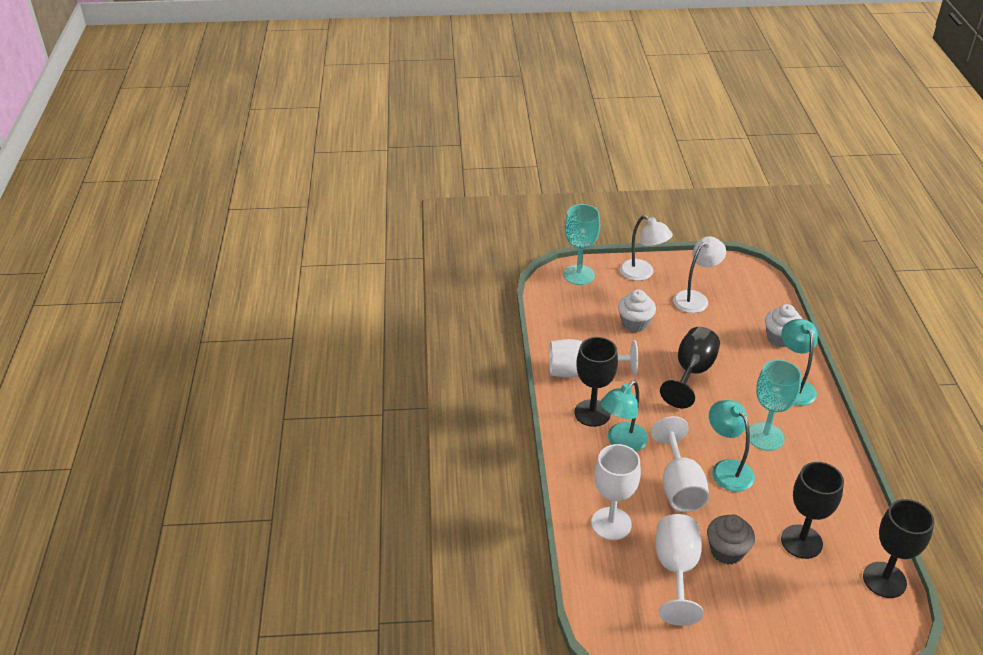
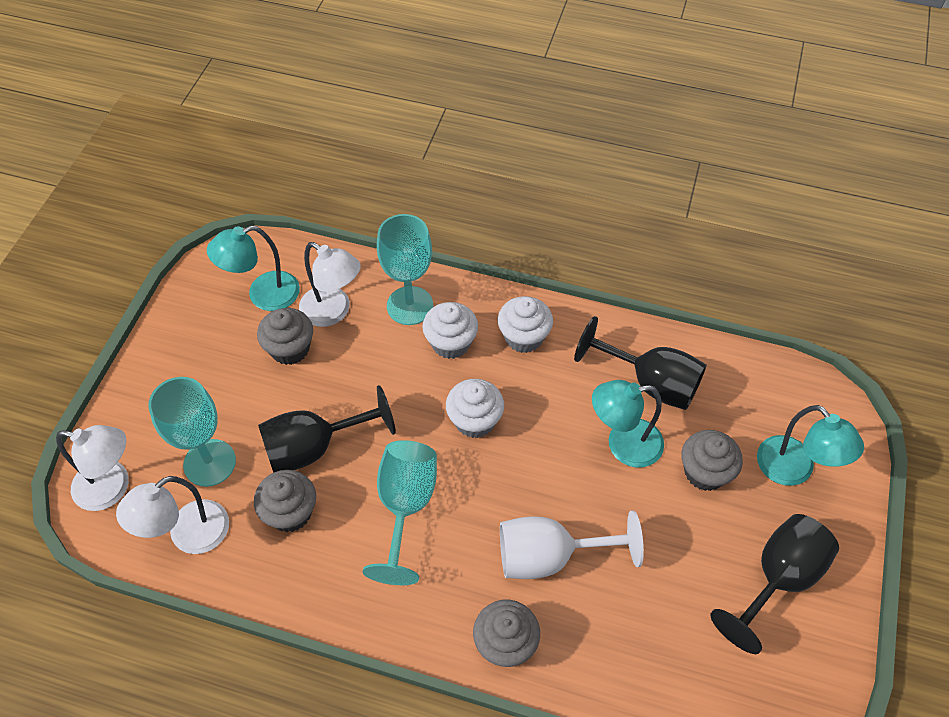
black goblet: [575,337,618,427] [660,327,720,408] [781,462,844,559] [863,499,934,598] = 4 -> [258,385,396,473] [574,316,707,410] [711,514,839,654] = 3
grey cupcake: [707,514,755,564] = 1 -> [254,470,316,532] [257,308,313,365] [473,600,540,667] [681,430,743,491] = 4
turquoise goblet: [563,204,600,285] [749,360,802,451] = 2 -> [148,377,236,487] [363,440,437,585] [377,214,433,325] = 3
white cupcake: [618,290,656,332] [765,304,803,347] = 2 -> [422,302,478,359] [446,379,504,438] [498,296,553,353] = 3
white goblet: [549,339,638,377] [591,444,641,540] [651,416,709,512] [655,514,704,626] = 4 -> [500,511,644,579] = 1
white lamp: [620,215,673,281] [673,236,726,313] = 2 -> [56,425,129,511] [116,476,229,554] [299,242,361,327] = 3

